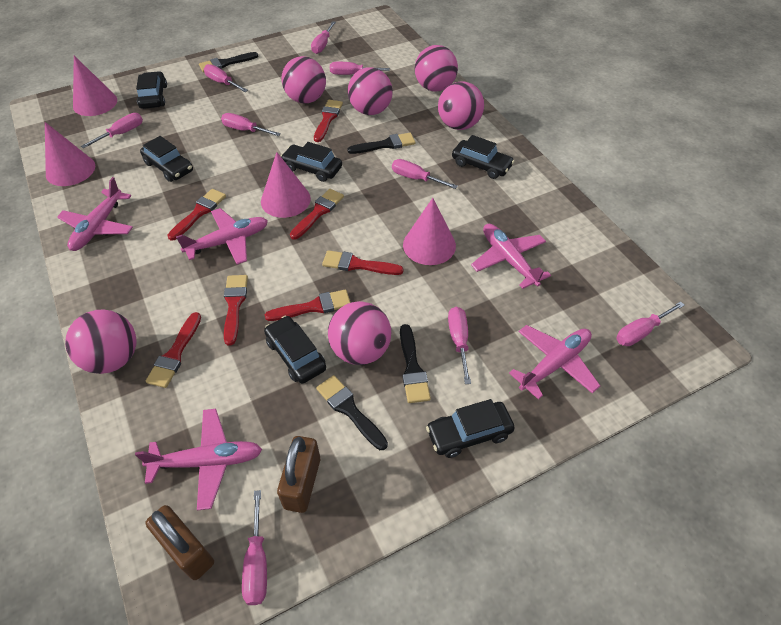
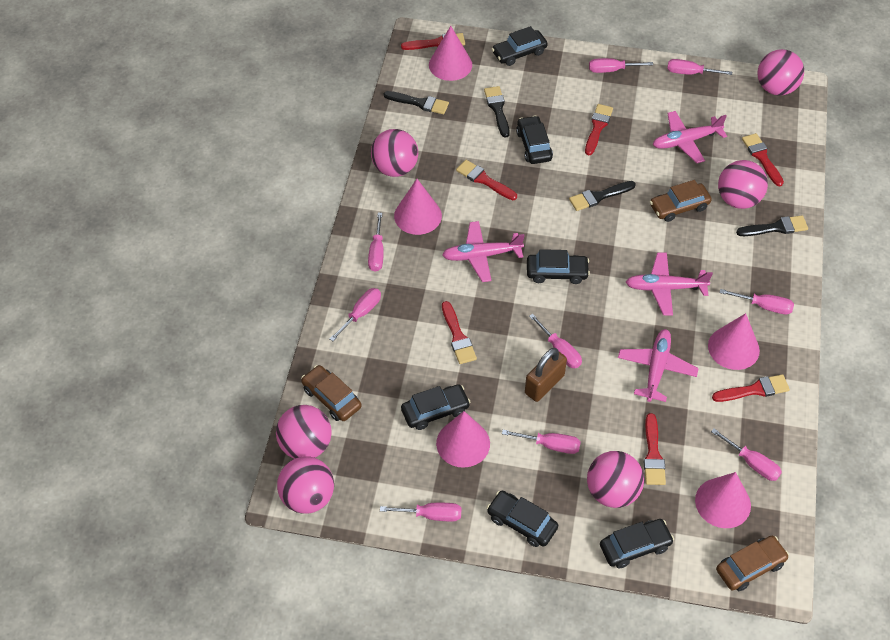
brown car: none = 0 -> [301,365,362,421] [650,180,712,222] [716,536,789,591] = 3
brown padlock: [146,505,214,580] [277,436,320,513] = 2 -> [525,348,567,402] = 1
pink cone: [45,122,95,186] [73,56,117,116] [261,152,311,218] [403,198,456,265] = 4 -> [394,179,442,235] [429,26,472,81] [436,411,490,468] [695,472,751,528] [708,313,760,370] = 5
pink plane: [57,177,133,251] [135,409,262,510] [176,208,268,265] [471,224,551,289] [509,325,600,400] = 5 -> [442,221,525,282] [618,329,699,402] [626,252,713,315] [653,111,727,163] = 4

